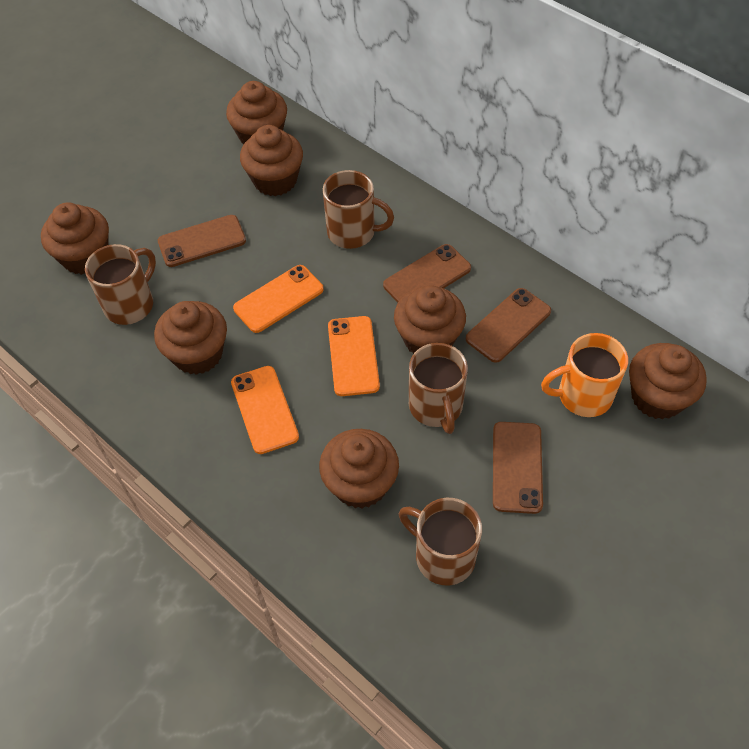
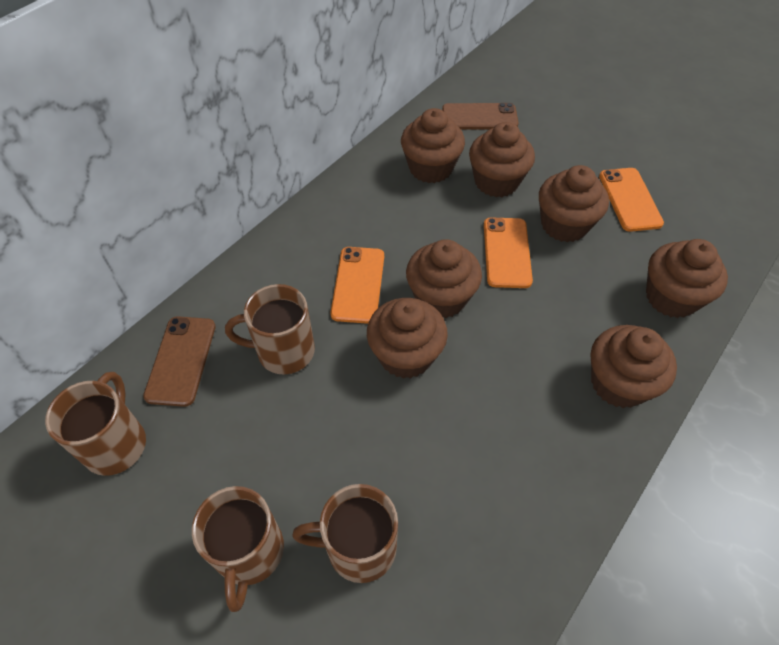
brown phone: [158,215,246,267] [383,244,471,303] [466,288,551,363] [493,422,543,514] = 4 -> [143,316,216,407] [442,103,519,130] = 2
orange mug: [541,333,628,417] = 1 -> none = 0

